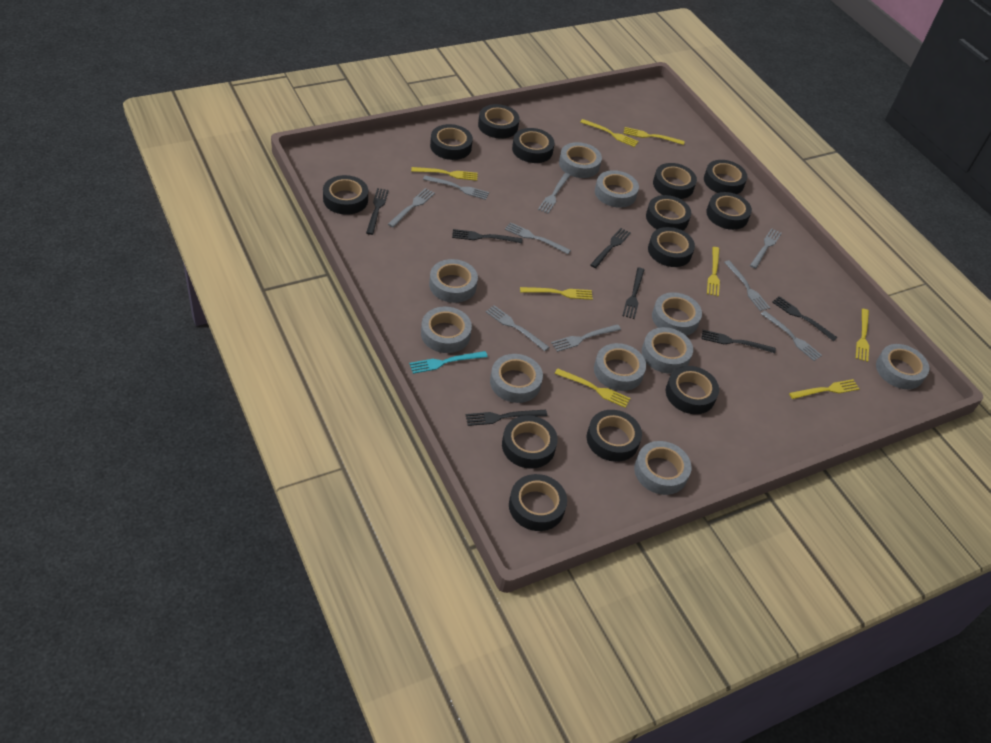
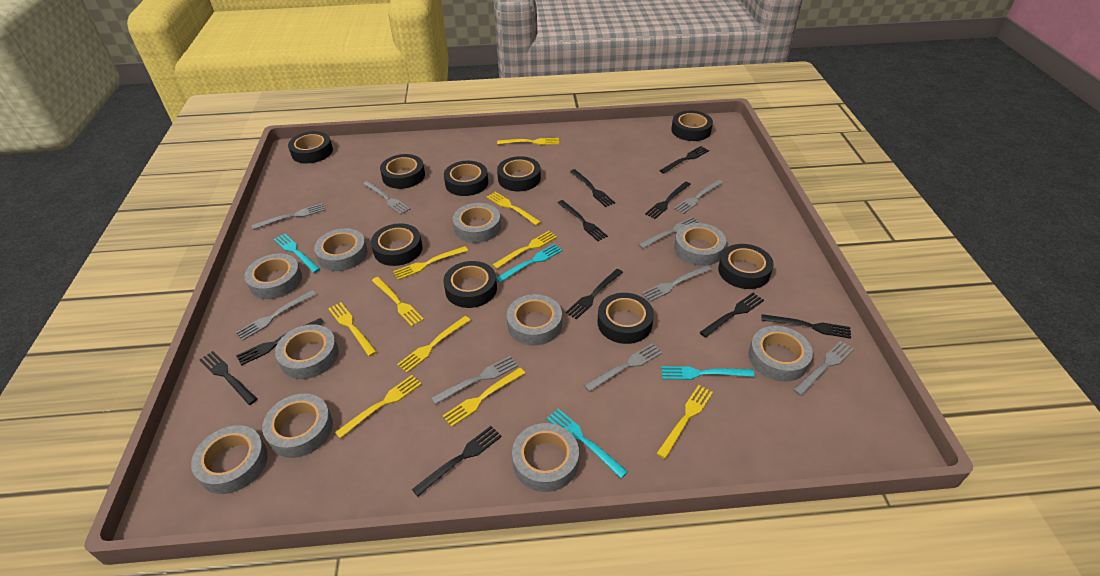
black fork: [366,188,389,235] [452,229,522,243] [466,410,547,426] [590,228,631,268] [622,267,644,319] [702,330,776,353] [772,296,837,341] = 7 -> [199,351,257,405] [236,318,324,366] [412,426,502,497] [558,200,608,241] [565,269,623,320] [570,169,615,207] [645,182,691,219] [659,146,709,174] [699,293,764,338] [761,314,851,339] = 10
black tape: [323,175,368,215] [430,124,473,160] [478,104,519,139] [502,415,558,469] [509,474,567,531] [512,128,555,163] [587,410,642,462] [646,195,691,231] [648,227,695,267] [653,163,697,199] [666,366,719,414] [704,160,747,194] [706,192,752,230] = 13 -> [288,131,333,163] [371,223,422,266] [380,154,425,189] [443,261,497,308] [444,161,488,196] [497,156,541,191] [598,293,654,344] [671,110,713,141] [718,244,774,289] = 9
turquoise fork: [409,351,488,374] = 1 -> [274,233,320,273] [496,244,563,282] [547,409,628,479] [661,366,755,380] = 4
yellow fork: [411,167,478,181] [520,287,593,300] [555,368,630,408] [580,119,639,147] [623,127,685,145] [707,247,720,297] [789,379,859,399] [856,309,869,362] = 8 -> [328,302,377,356] [335,375,421,438] [372,277,424,326] [393,246,468,280] [397,316,470,373] [443,368,525,427] [487,192,541,226] [492,231,557,269] [497,138,559,145] [656,385,713,459] = 10

